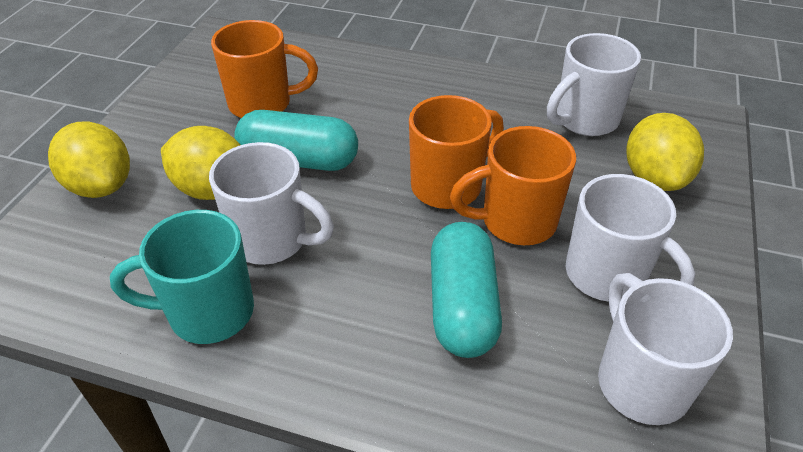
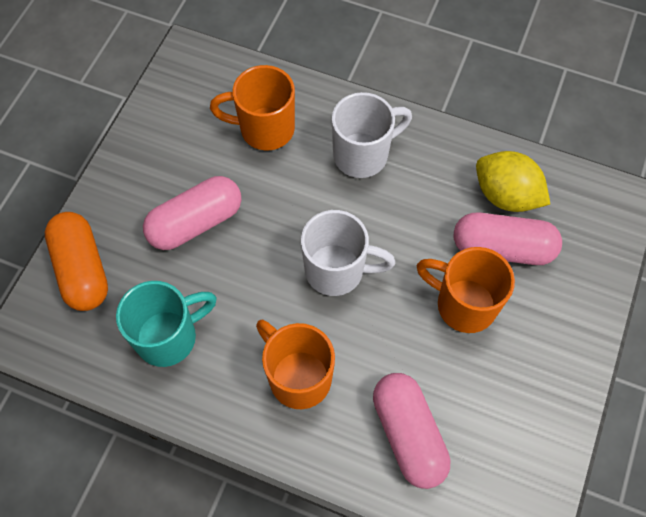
orange capsule: none = 0 -> [45,212,108,311] = 1
pink capsule: none = 0 -> [143,176,241,250] [373,373,451,489] [454,213,562,265] = 3
turquoise capsule: [234,110,358,171] [431,222,502,358] = 2 -> none = 0
white mug: [209,142,334,265] [547,33,641,136] [566,174,695,302] [598,273,733,425] = 4 -> [301,210,396,296] [332,92,412,178] = 2
yellow lemon: [48,122,130,198] [161,126,240,200] [626,113,704,191] = 3 -> [476,151,550,212] = 1

